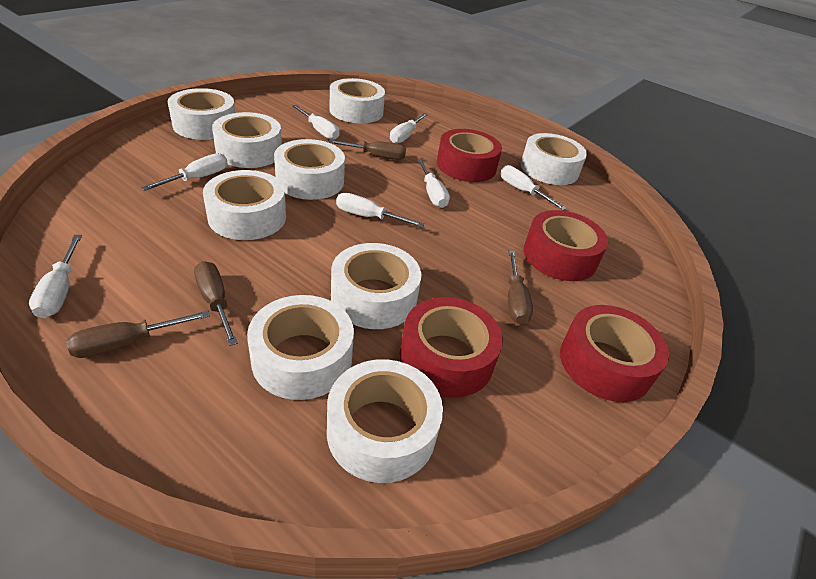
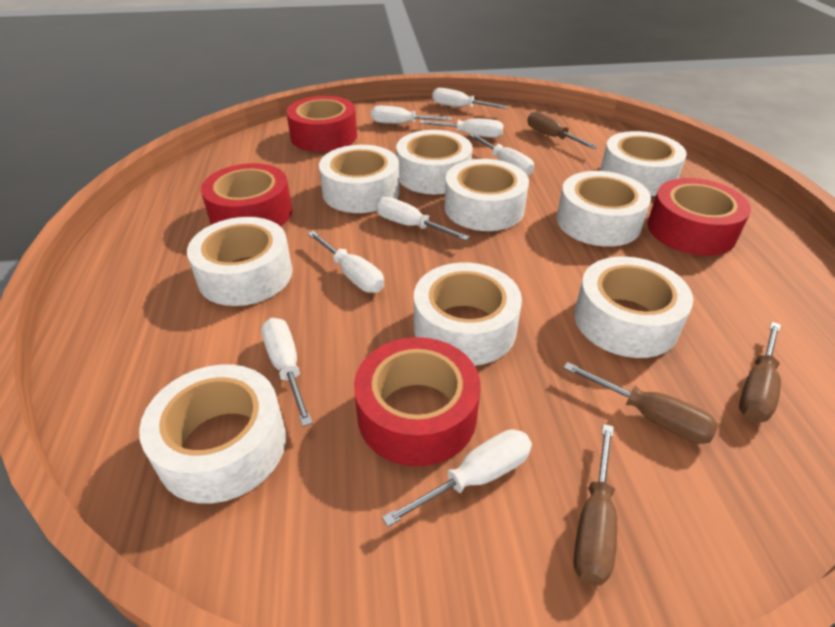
white screwdriver: [29,235,82,318] [141,153,228,191] [292,105,339,140] [336,193,425,227] [390,113,428,144] [417,159,450,208] [500,165,567,210] = 7 -> [261,318,312,426] [307,231,384,293] [371,106,453,124] [376,197,470,241] [382,429,532,527] [419,119,503,138] [432,88,508,109] [470,134,534,176] = 8

